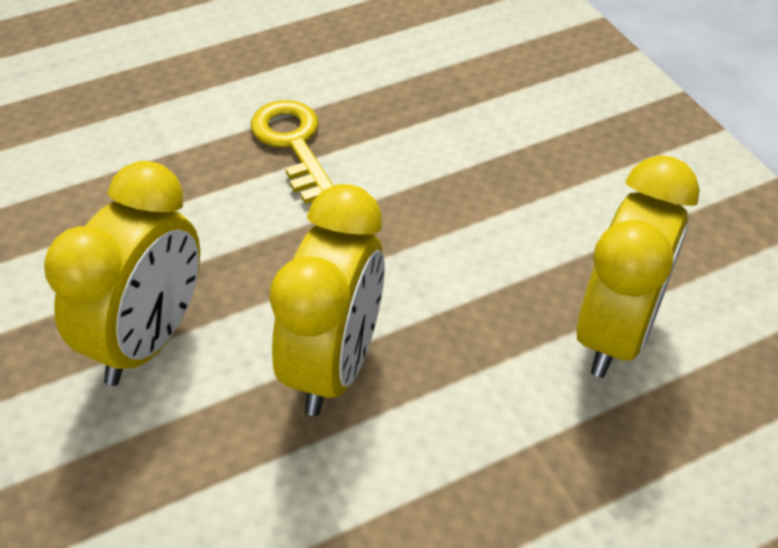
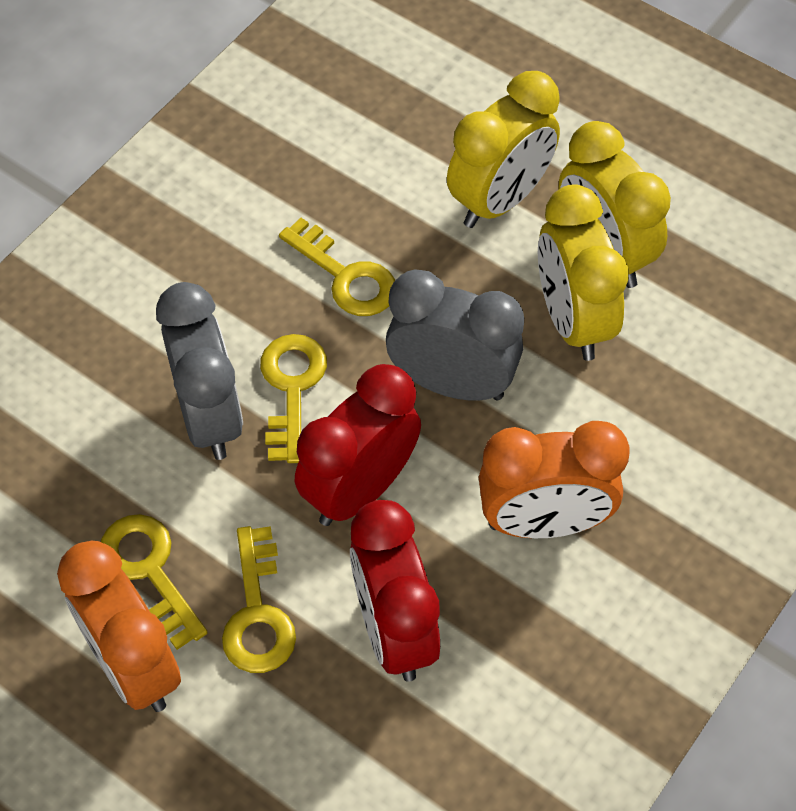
grey clock: none = 0 -> [156,282,243,460] [386,269,524,401] = 2
orange clock: none = 0 -> [57,541,181,712] [479,421,629,538] = 2
red clock: none = 0 -> [295,364,421,526] [350,500,440,682] = 2
yellow key: [251,100,334,204] = 1 -> [101,514,208,650] [222,526,296,673] [260,334,327,463] [279,218,395,316] = 4

